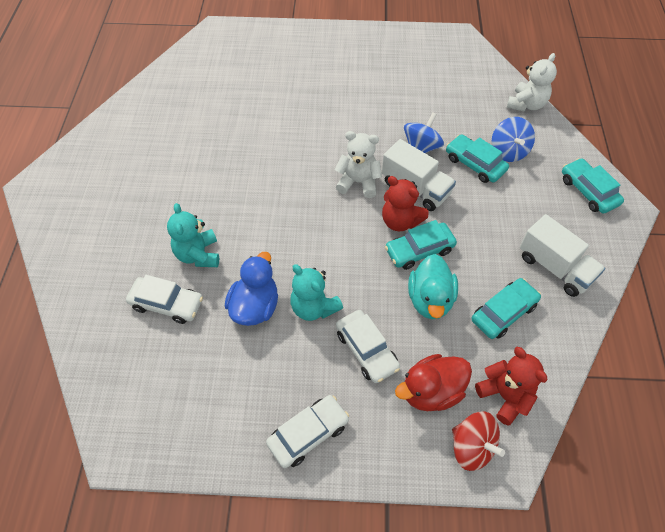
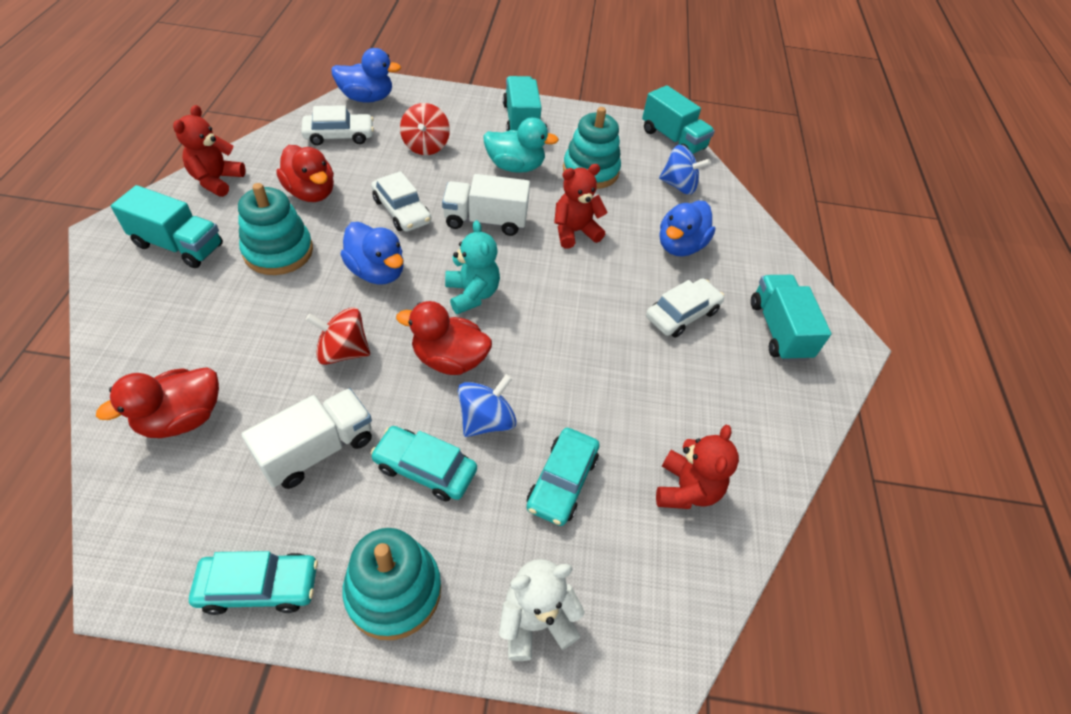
blue duck: [225,252,278,326] = 1 -> [331,48,401,103] [340,222,404,285] [660,201,715,256] = 3
red duck: [395,354,472,411] = 1 -> [96,367,219,438] [276,145,334,202] [396,301,492,375] = 3
red spinning top: [452,412,505,471] = 1 -> [306,307,370,365] [400,103,450,155] = 2
red teddy bear: [382,176,429,231] [475,347,548,426] = 2 -> [173,105,246,197] [554,164,608,248] [656,425,739,509] = 3
turquoise car: [385,220,457,270] [446,134,509,183] [472,278,541,339] [562,158,624,214] = 4 -> [189,551,318,615] [371,426,477,502] [526,428,600,526] = 3
turquoise stacking toy: none = 0 -> [238,183,313,275] [343,528,441,640] [563,107,621,189] = 3
turquoise teddy bear: [167,203,219,267] [290,264,343,321] = 2 -> [445,220,500,314] = 1
turquoise truck: none = 0 -> [111,185,223,268] [503,76,542,131] [642,85,715,154] [751,275,831,362] = 4
white teddy bear: [335,131,382,198] [507,53,557,112] = 2 -> [499,559,585,661] = 1

